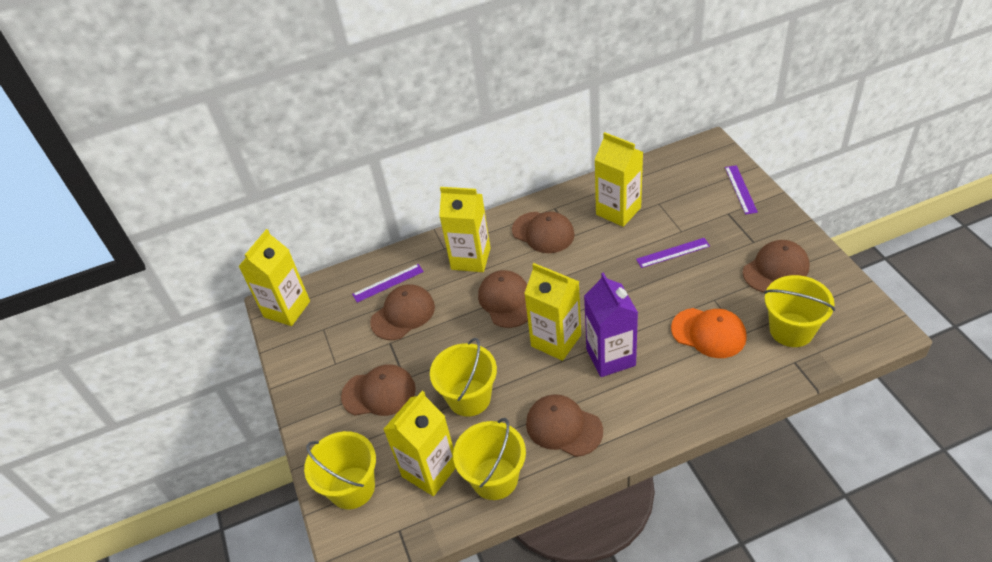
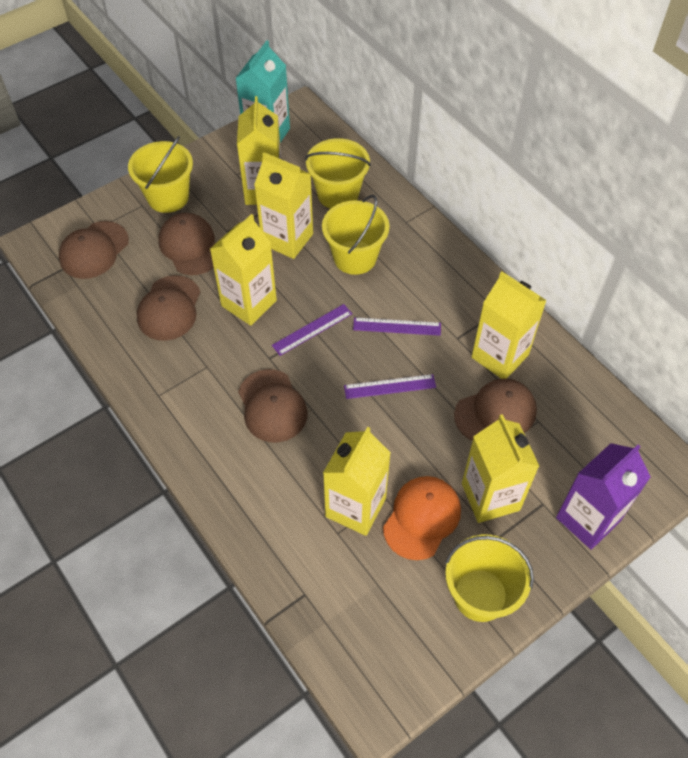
brown cap: [341,364,416,416] [370,284,435,340] [478,270,528,328] [512,212,575,253] [526,394,603,457] [743,240,810,293] = 6 -> [59,221,129,279] [137,275,200,341] [158,213,215,275] [238,369,308,442] [454,379,537,441] = 5
turquoise carton: none = 0 -> [236,40,290,143] = 1
yellow carton: [238,229,310,326] [383,391,456,496] [439,187,491,272] [524,263,581,361] [594,132,643,227] = 5 -> [210,214,277,326] [237,96,281,205] [254,152,313,259] [323,427,391,536] [462,414,539,523] [472,271,547,379] = 6

